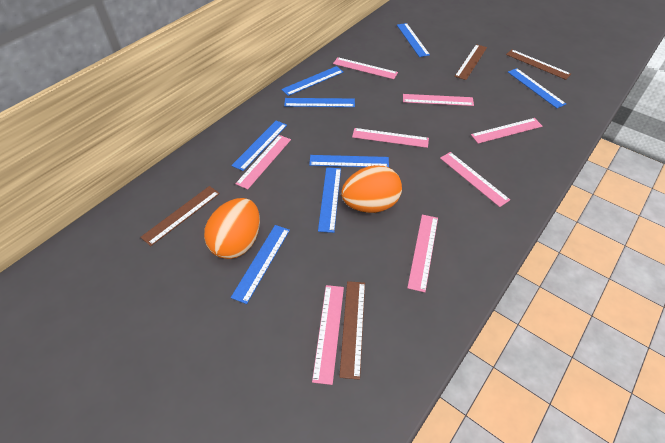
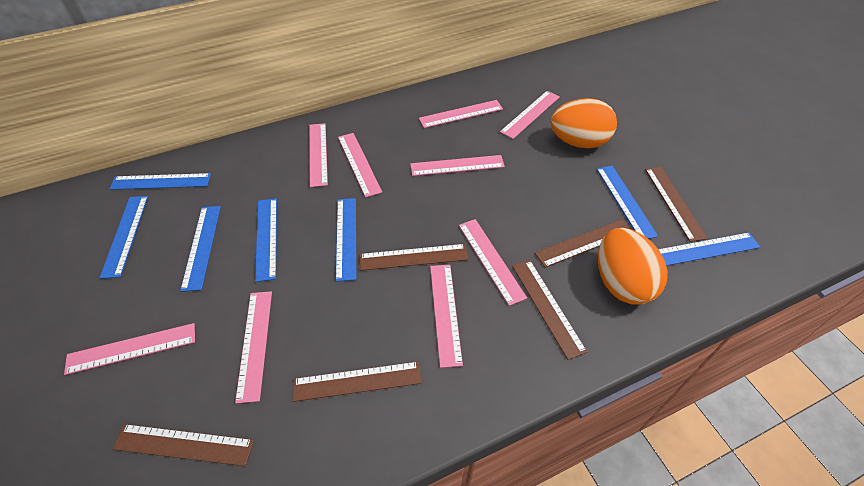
blue ruler: [231,121,287,171] [231,225,290,304] [281,66,343,96] [284,98,355,107] [309,155,389,168] [318,167,341,233] [397,23,430,57] [508,68,566,108] = 8 -> [100,196,148,279] [109,173,211,190] [180,206,221,292] [255,198,277,282] [336,198,356,282] [597,166,658,239] [659,232,760,266] = 7
brown ruler: [140,186,220,246] [339,281,365,380] [455,44,487,80] [506,50,571,80] = 4 -> [113,424,254,466] [293,361,422,402] [360,244,468,271] [512,260,587,360] [535,219,630,268] [645,167,708,242] = 6
pink ruler: [235,135,291,189] [312,285,344,385] [333,57,398,79] [352,128,429,148] [403,94,474,106] [407,215,438,292] [440,152,510,207] [471,118,542,144] = 8 -> [64,323,195,375] [235,291,272,404] [309,123,328,187] [338,133,382,198] [410,155,505,176] [419,100,503,128] [430,265,463,368] [459,219,527,306] [500,91,560,139] = 9

